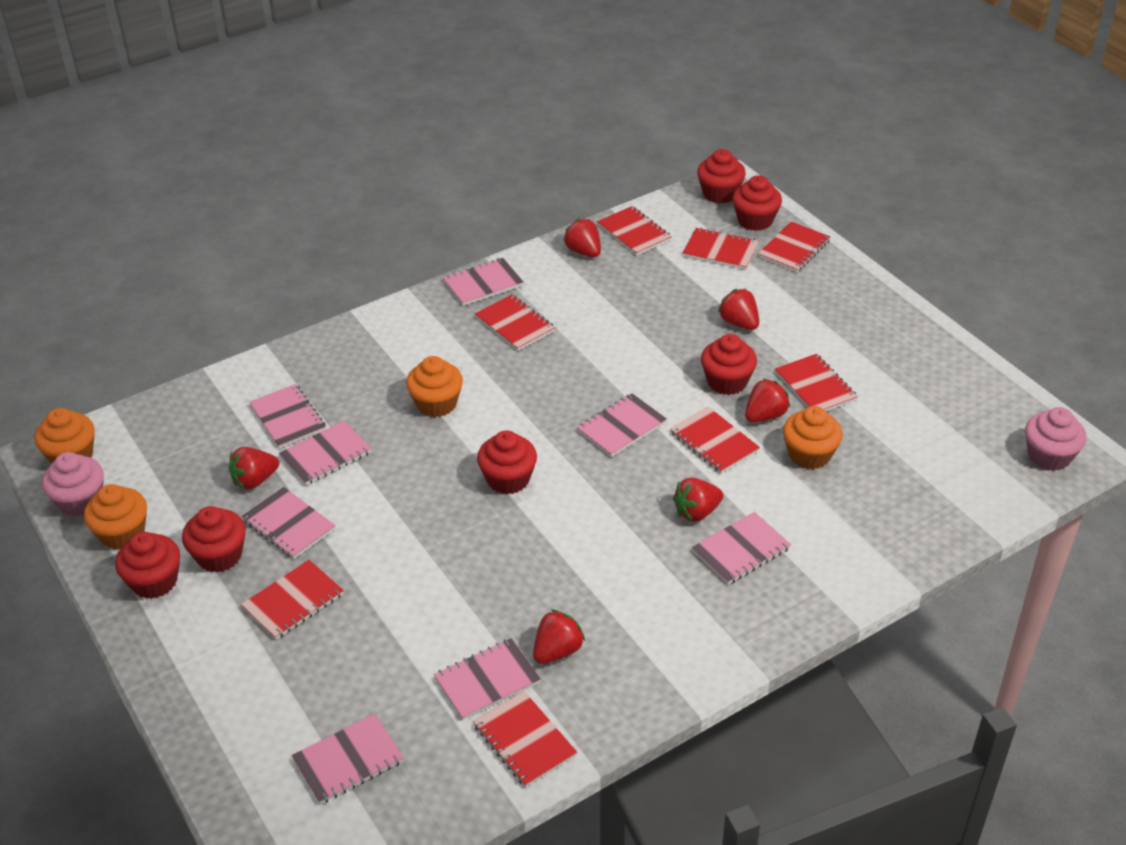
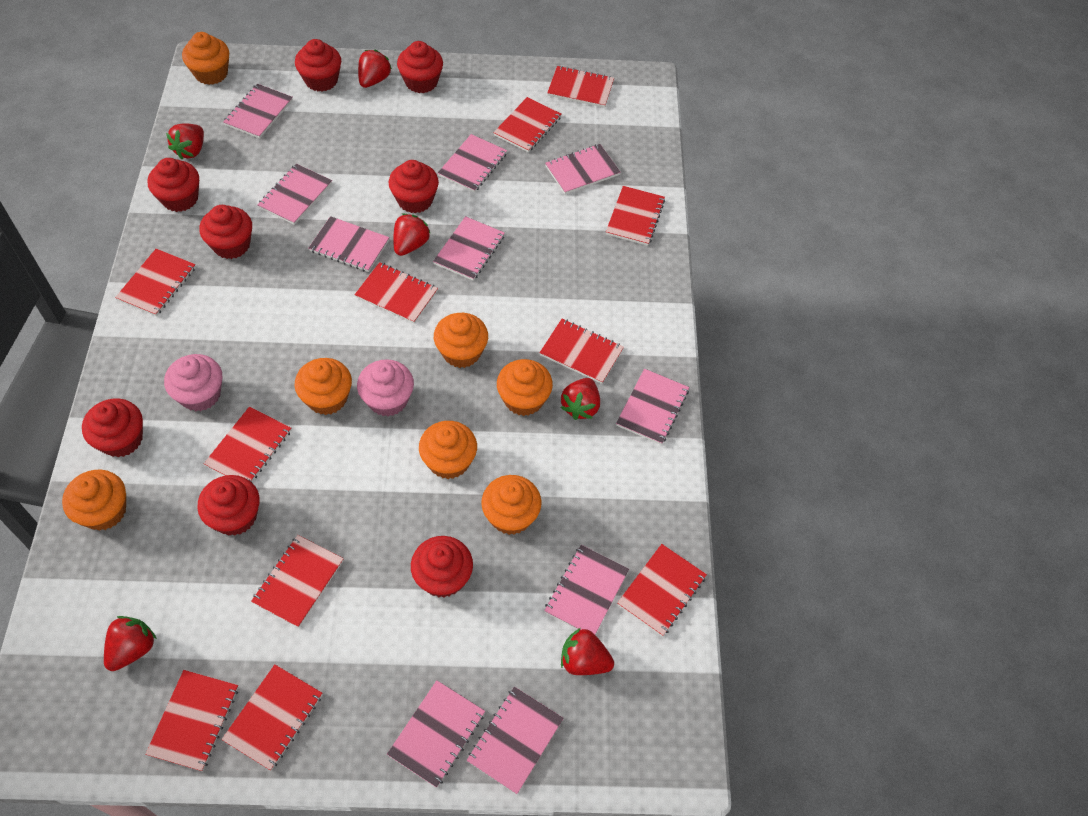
orange cupcake: [34,408,95,464] [84,484,147,550] [406,356,463,417] [783,406,843,469] = 4 -> [62,470,126,531] [182,32,229,85] [295,358,352,415] [419,421,477,479] [434,313,488,368] [481,475,541,535] [497,359,553,416] = 7
pink notebook: [241,487,336,559] [249,384,326,449] [279,421,372,485] [292,714,404,804] [434,638,541,720] [443,258,524,306] [577,393,667,457] [692,512,791,585] = 8 -> [223,84,293,139] [257,164,332,225] [309,216,389,272] [387,680,485,788] [433,216,505,281] [438,134,507,192] [466,687,564,794] [544,545,629,634] [545,144,620,194] [616,369,689,445] = 10
red cupcake: [115,532,180,599] [182,506,246,572] [477,430,537,494] [697,149,746,203] [701,334,757,395] [732,175,782,231] = 6 -> [82,398,143,457] [147,158,199,212] [197,475,260,536] [199,205,252,259] [295,39,341,92] [389,160,439,213] [397,41,443,93] [411,536,473,598] = 8
red notebook: [241,560,344,640] [473,691,577,787] [475,294,555,351] [597,206,672,256] [670,407,760,474] [683,228,759,270] [758,221,830,272] [775,354,858,411] = 8 -> [115,249,196,316] [145,670,238,771] [204,407,291,482] [221,665,322,770] [251,535,344,628] [355,262,438,323] [493,97,561,153] [539,319,624,384] [547,66,614,108] [606,186,665,246] [617,544,707,636] = 11

